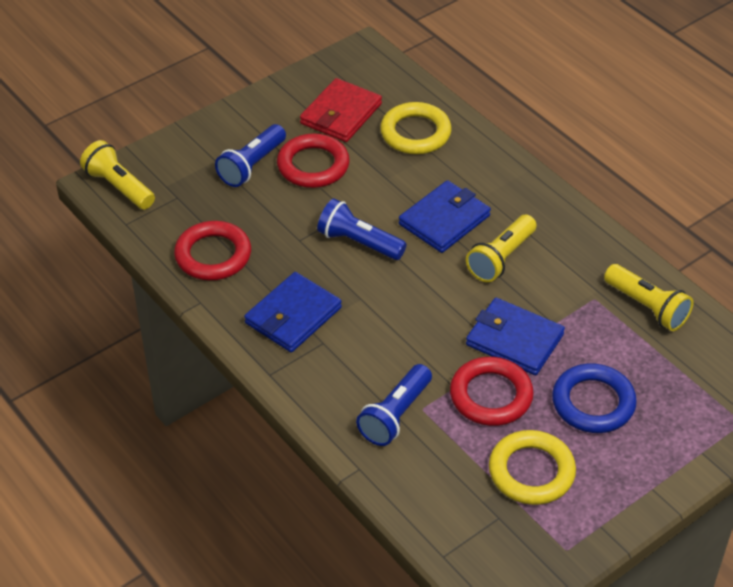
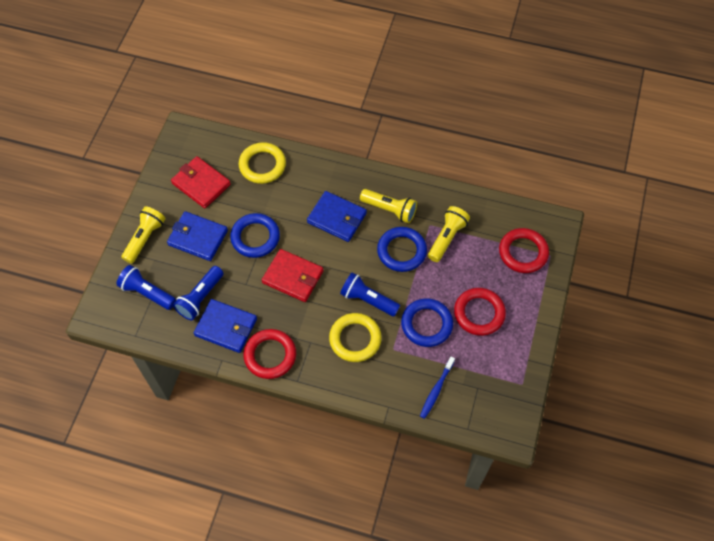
blue ring: [552,363,637,433] = 1 -> [230,213,280,258] [377,227,427,272] [401,298,453,347] = 3
blue toothbrush: none = 0 -> [420,357,455,419] = 1
red wallet: [300,78,382,142] = 1 -> [171,156,231,209] [262,249,324,302] = 2

